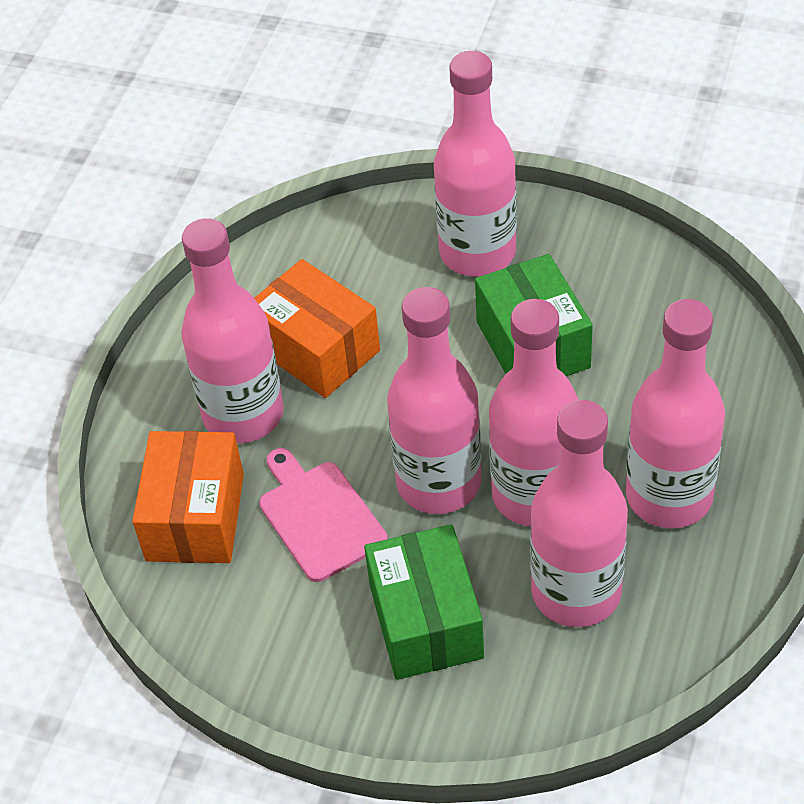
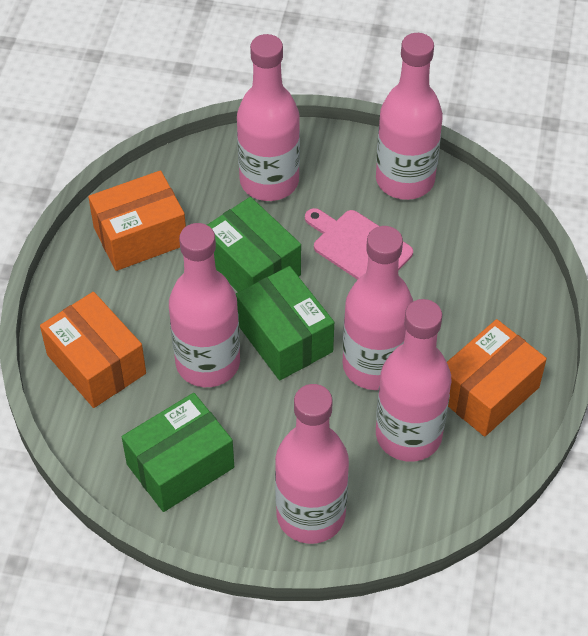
green box: [364,524,484,680] [475,254,593,376] = 2 -> [122,393,234,512] [207,197,301,292] [236,266,334,380] = 3
orange box: [132,431,244,563] [254,259,380,398] = 2 -> [40,292,146,408] [88,170,186,271] [447,319,547,437] = 3

